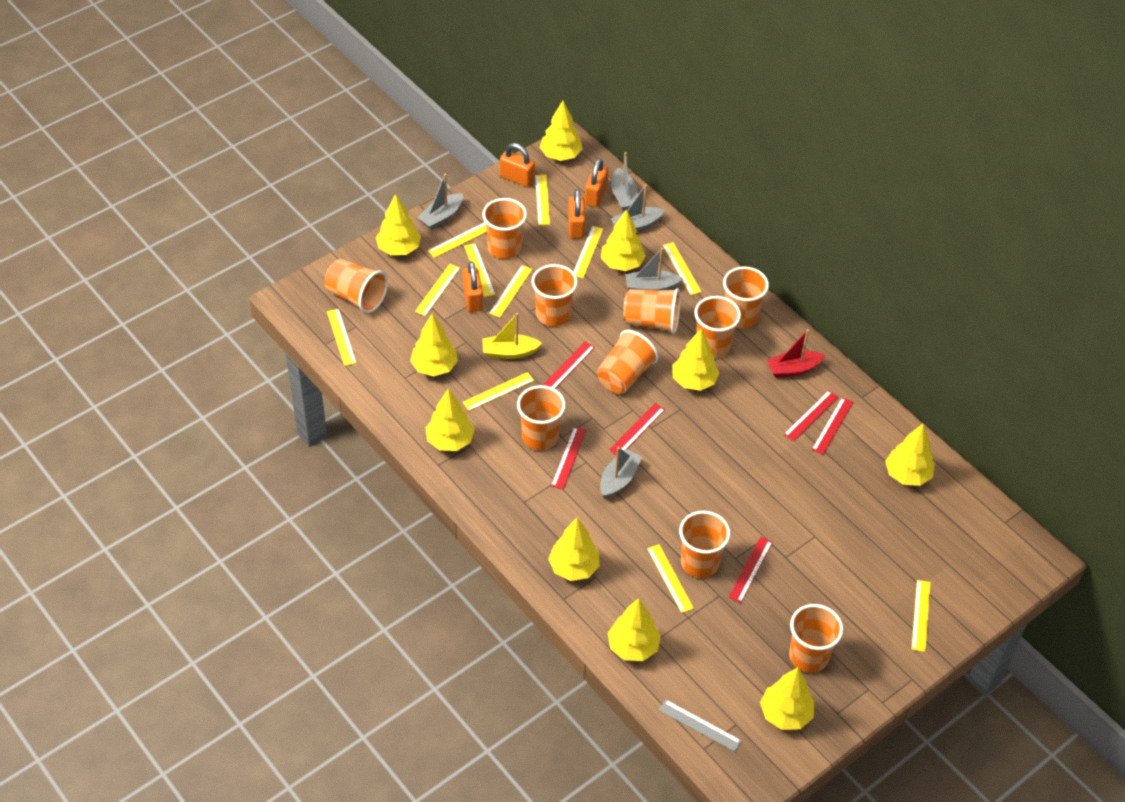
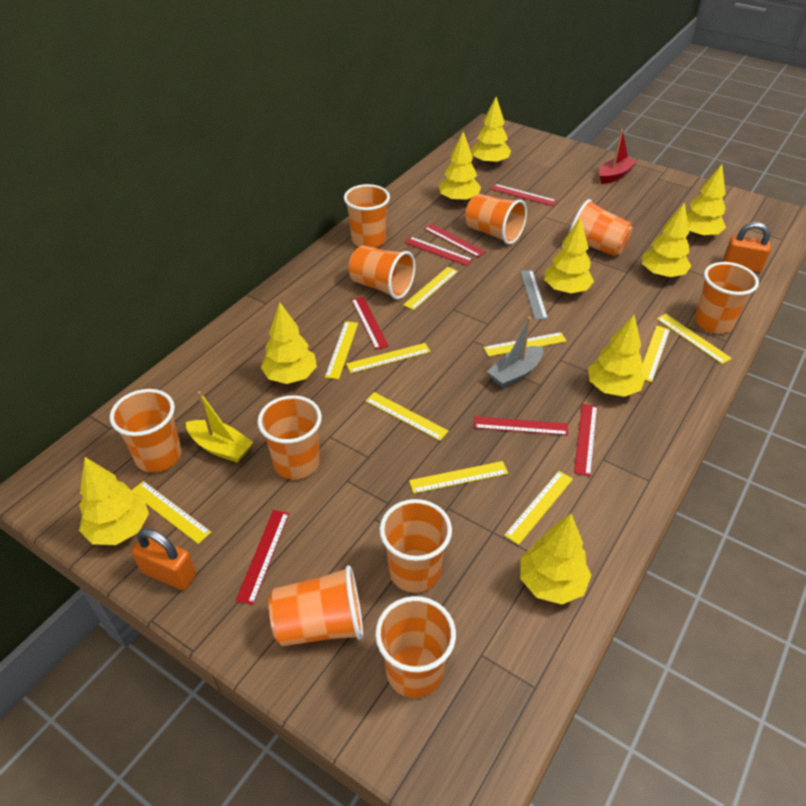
grey boat: [417,174,463,230] [600,447,642,499] [611,152,638,211] [611,184,664,232] [625,248,683,291] = 5 -> [487,317,543,388] = 1
orange padlock: [463,261,483,312] [500,143,535,187] [568,189,585,239] [584,158,608,207] = 4 -> [131,528,196,590] [723,222,771,273] = 2
red ruler: [543,341,595,389] [551,427,586,490] [609,403,665,455] [728,537,772,603] [784,390,839,442] [812,397,853,455] = 6 -> [236,510,289,605] [351,297,389,350] [404,237,473,266] [424,224,486,257] [474,416,568,435] [491,184,557,206] [574,404,597,476] = 7
yellow ruler: [327,309,356,366] [415,264,460,316] [428,222,487,258] [462,372,534,411] [464,243,495,297] [489,265,532,318] [535,175,550,225] [573,226,603,278] [647,544,694,613] [663,242,702,295] [911,580,931,652] = 11 -> [132,481,211,544] [325,321,358,379] [346,343,431,373] [365,392,449,441] [403,267,458,310] [409,461,508,494] [484,332,567,357] [504,471,573,545] [640,326,670,382] [657,314,732,364] = 10
yellow tree: [376,194,421,255] [410,314,458,376] [426,389,475,451] [540,101,583,161] [548,518,600,581] [601,209,646,271] [608,598,661,661] [672,328,720,391] [760,667,814,730] [885,424,935,486] = 10 -> [79,457,149,545] [261,302,317,384] [438,131,481,203] [471,97,511,166] [520,513,592,604] [544,217,594,294] [588,315,645,397] [642,202,691,278] [686,164,726,238] = 9

